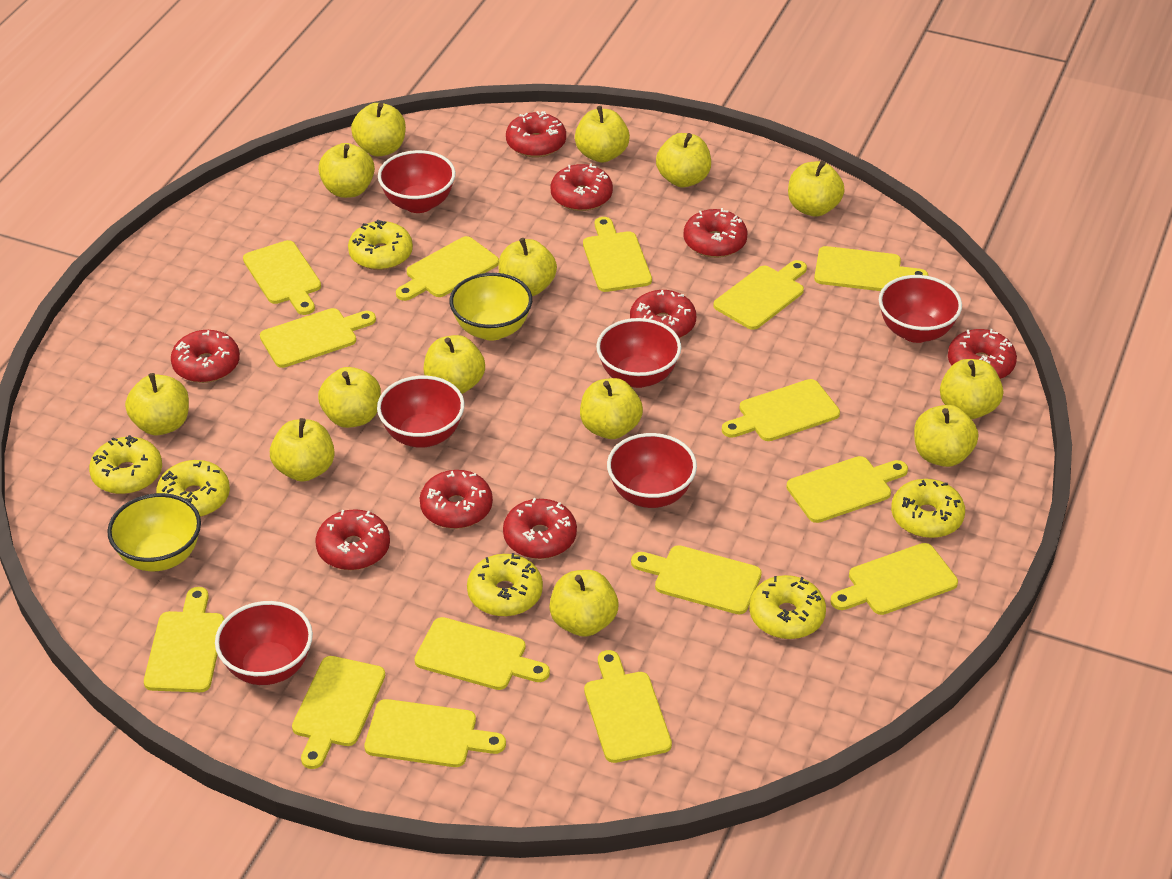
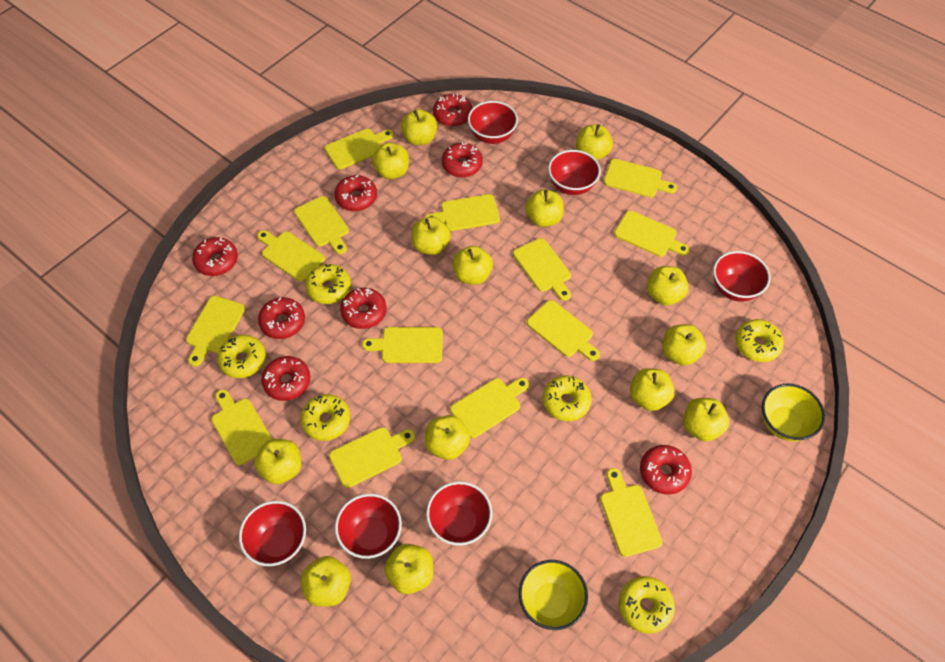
red donut: [171,330,240,383] [315,509,390,570] [420,470,493,529] [503,498,577,559] [506,111,566,157] [550,163,613,211] [630,290,696,338] [684,208,748,258] [948,329,1017,379] = 9 -> [192,237,238,276] [258,297,305,339] [261,356,310,401] [334,175,377,211] [340,288,387,329] [433,93,472,127] [442,142,483,177] [640,445,692,495] = 8
yellow cutting board: [144,587,224,692] [243,240,321,315] [260,308,376,368] [292,656,385,769] [364,699,506,767] [396,236,499,301] [414,617,550,690] [583,217,652,292] [584,650,672,763] [631,545,762,615] [713,260,807,330] [722,379,840,441] [786,456,908,523] [814,246,928,291] [831,543,958,615] = 15 -> [186,296,245,367] [212,390,272,465] [257,230,325,281] [294,196,349,254] [325,129,394,169] [329,427,415,488] [362,327,443,363] [425,194,500,231] [450,378,529,438] [513,238,571,301] [527,300,600,361] [600,468,662,557] [604,159,677,197] [614,211,690,257] = 14

